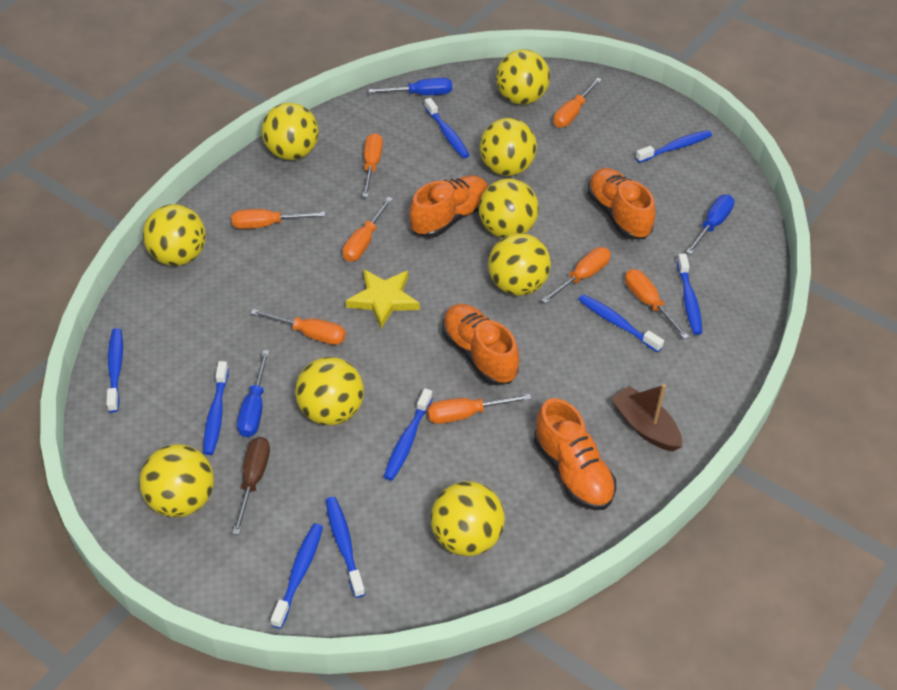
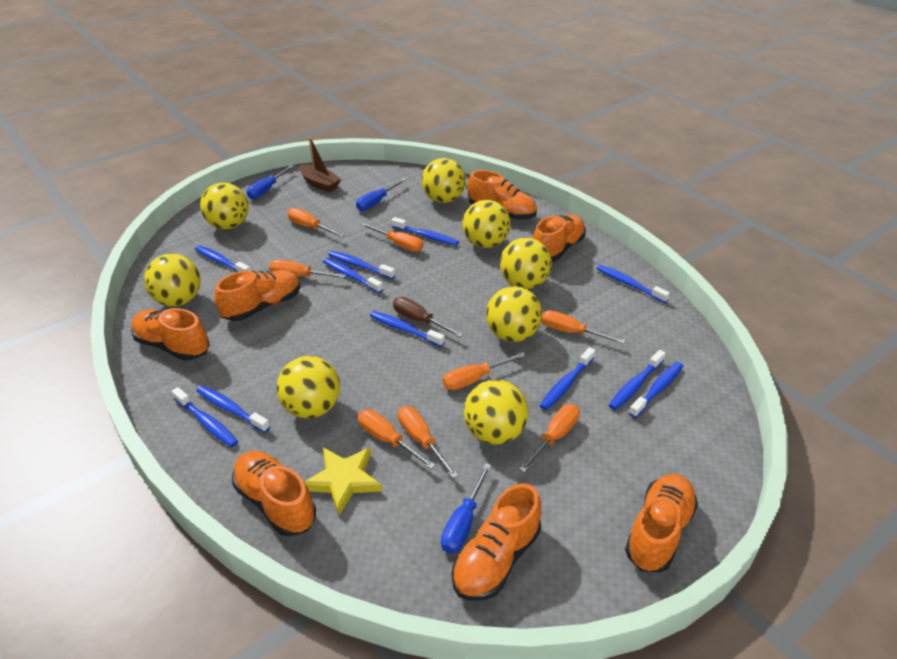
blue toothbrush: [106,328,123,413] [203,361,229,455] [271,523,323,629] [326,497,365,598] [384,388,433,481] [424,98,469,158] [578,294,664,352] [635,130,712,163] [677,254,702,335] = 9 -> [172,387,238,447] [195,245,251,272] [197,386,270,433] [323,258,383,293] [328,251,395,279] [370,311,445,347] [391,217,459,246] [540,347,595,410] [597,265,670,303] [609,350,666,410] [629,362,683,418] = 11
orange shoe: [409,175,488,238] [442,304,519,385] [534,398,616,510] [587,168,655,239] = 4 -> [131,308,210,361] [214,270,301,321] [232,451,316,537] [452,483,541,601] [467,170,537,220] [533,214,586,262] [625,474,698,572] = 7
yellow ball: [139,444,214,517] [143,204,206,266] [262,103,319,160] [295,357,364,425] [431,481,505,556] [479,178,539,238] [480,118,537,176] [488,233,551,296] [496,50,550,105] = 9 -> [144,253,201,306] [200,182,249,229] [277,356,340,418] [422,158,466,203] [463,200,511,248] [464,380,528,445] [486,286,542,342] [500,237,552,289] = 8

